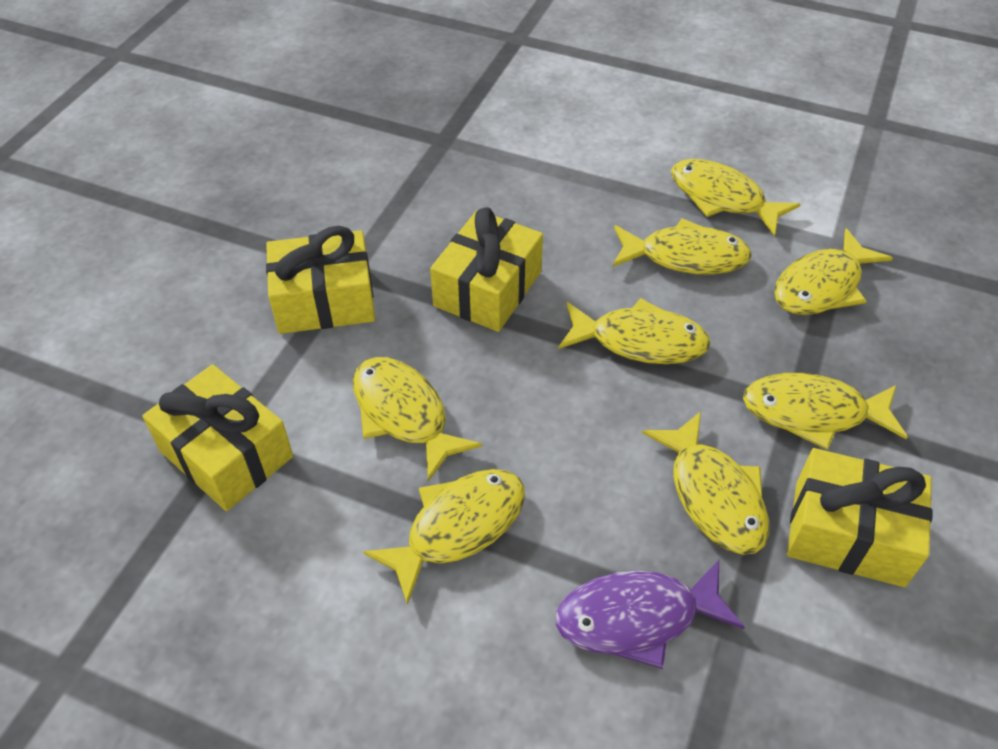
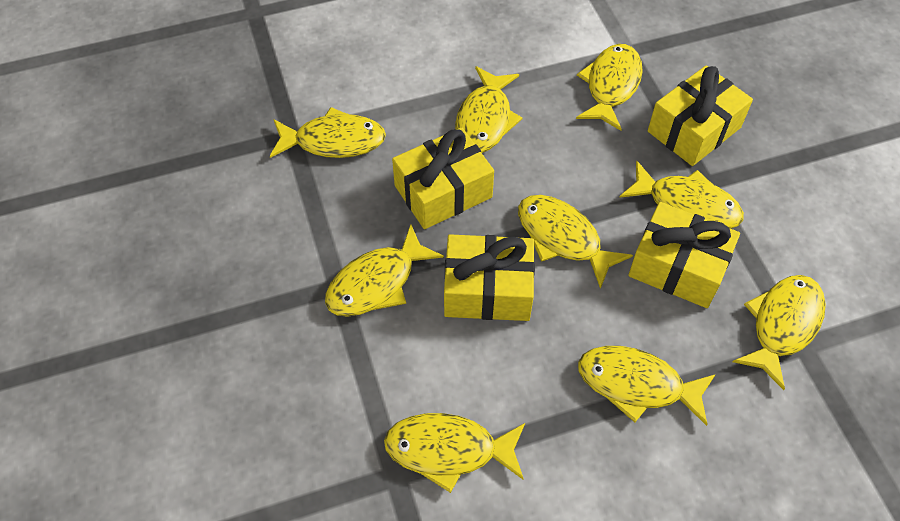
purple fish: [556,560,745,669] = 1 -> none = 0
yellow fish: [353,357,482,481] [363,469,525,605] [558,298,711,364] [612,218,752,274] [642,412,769,555] [671,159,801,236] [743,373,907,450] [774,228,893,315] = 8 -> [270,107,386,158] [325,224,444,317] [384,413,525,493] [455,66,522,153] [518,195,633,289] [576,44,643,131] [578,346,716,426] [619,161,744,229] [733,275,826,390] = 9

